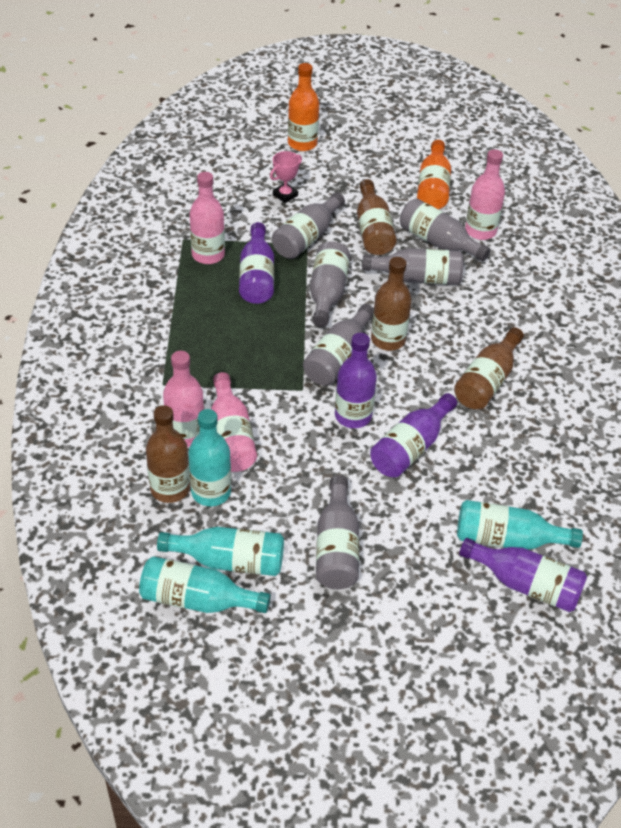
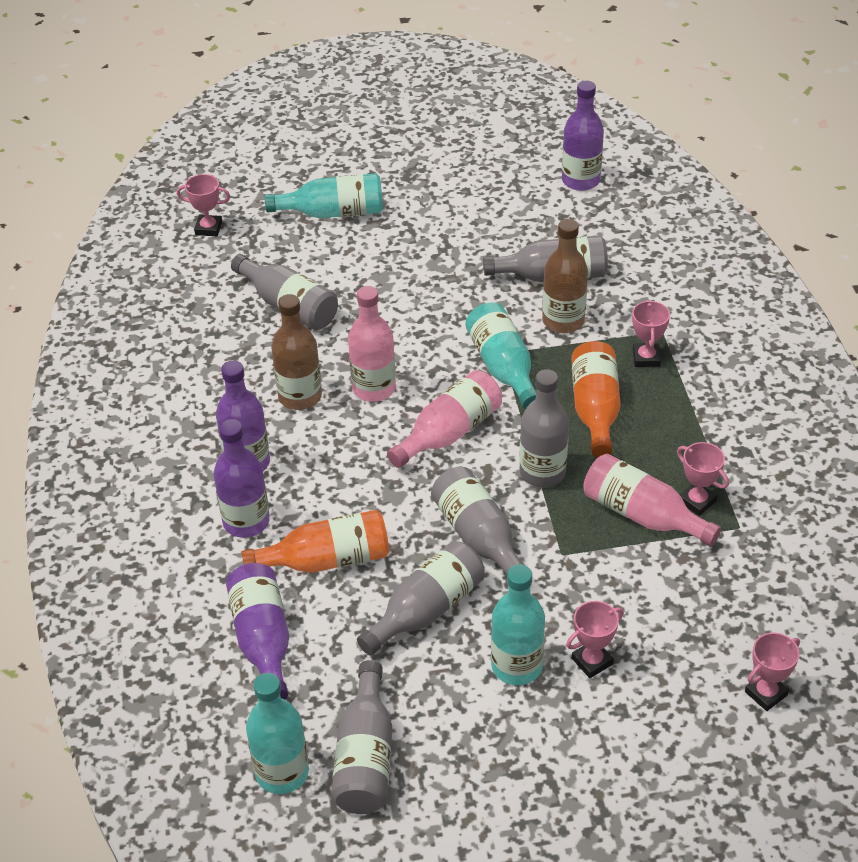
brown bottle: [146,405,190,503] [357,179,397,255] [371,257,412,351] [454,327,524,410] = 4 -> [271,294,322,410] [542,219,588,333] = 2
pink bottle: [163,351,204,447] [190,172,225,264] [211,372,257,472] [465,149,505,240] = 4 -> [348,286,396,402] [387,370,502,468] [583,454,721,546] = 3
pink trophy: [270,151,302,203] = 1 -> [177,174,230,236] [566,601,624,678] [632,300,670,367] [677,442,729,516] [745,633,800,711] = 5

